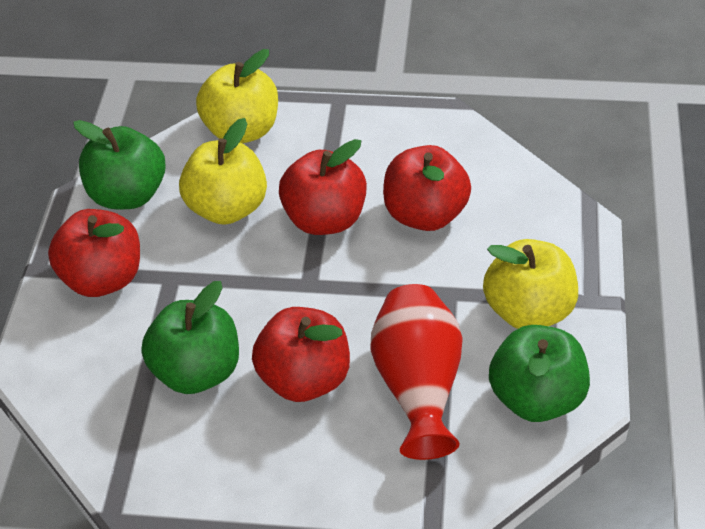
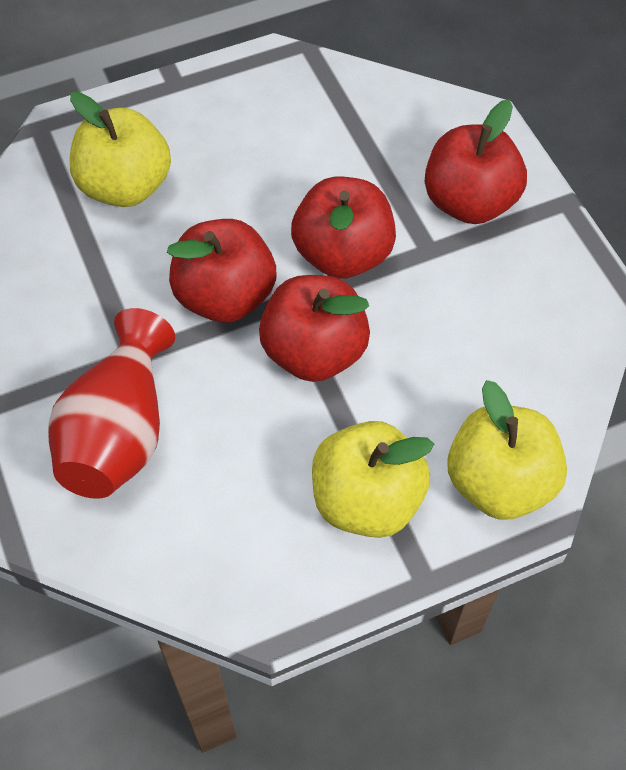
green apple: [73,120,166,209] [141,281,239,394] [489,325,590,422] = 3 -> none = 0

